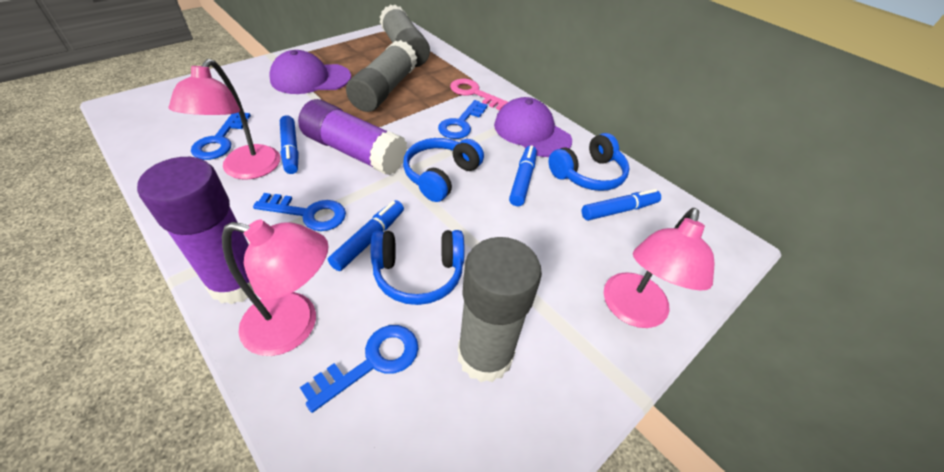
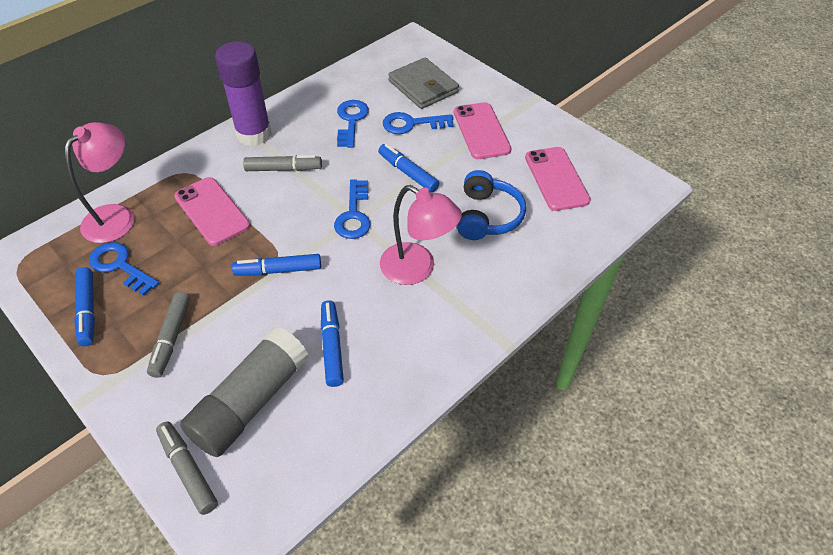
blue headphones: [371,230,465,305] [403,138,484,202] [549,133,630,191] = 3 -> [457,170,526,240] = 1
grey glue stick: [346,40,417,112] [379,4,430,67] [458,237,542,382] = 3 -> [180,327,309,457] = 1
grey marker: none = 0 -> [147,292,190,378] [156,422,218,515] [243,155,322,171] = 3
grey wallet: none = 0 -> [388,57,459,109] = 1
pink key: [450,79,508,110] = 1 -> none = 0
pink lamp: [169,59,280,180] [222,220,329,356] [604,208,715,328] = 3 -> [65,122,134,243] [380,185,462,285] = 2
pink phone: none = 0 -> [174,177,250,246] [454,102,511,159] [525,147,591,211] = 3
purple cap: [270,50,351,94] [494,97,572,157] = 2 -> none = 0
purple glue stick: [137,157,254,305] [298,99,407,175] = 2 -> [215,41,272,146] = 1

